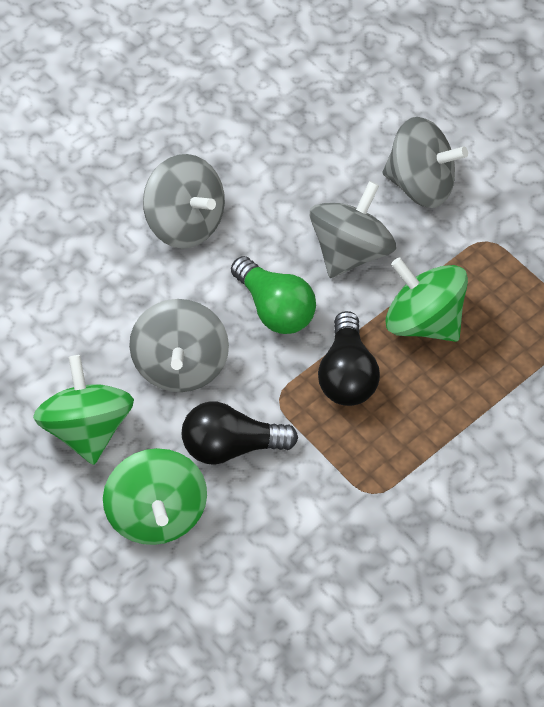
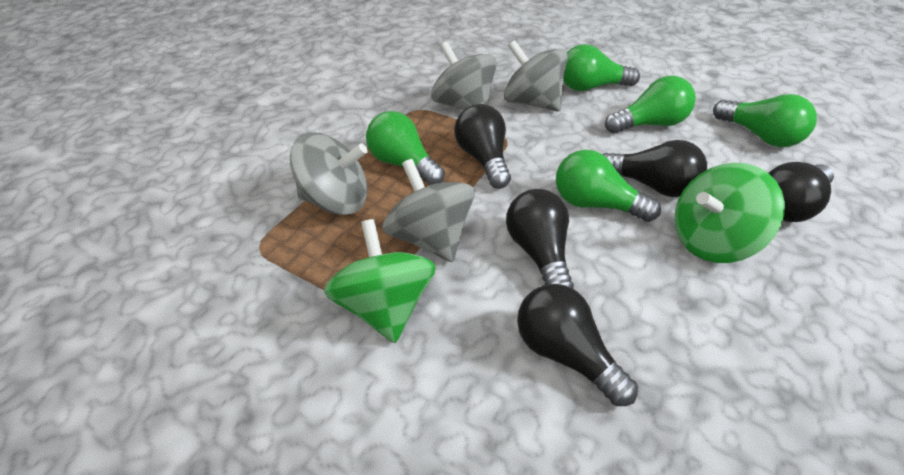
black light bulb: [182,401,298,465] [318,311,380,406] = 2 -> [454,104,511,189] [506,189,574,289] [517,284,638,406] [603,140,707,197] [769,162,834,222] = 5
green light bulb: [231,256,316,334] = 1 -> [366,111,445,185] [556,150,661,222] [563,44,640,91] [605,76,696,134] [713,94,817,147] = 5
green spinning top: [33,355,134,465] [103,448,207,545] [386,257,468,342] = 3 -> [324,219,436,343] [674,163,785,263] = 2

